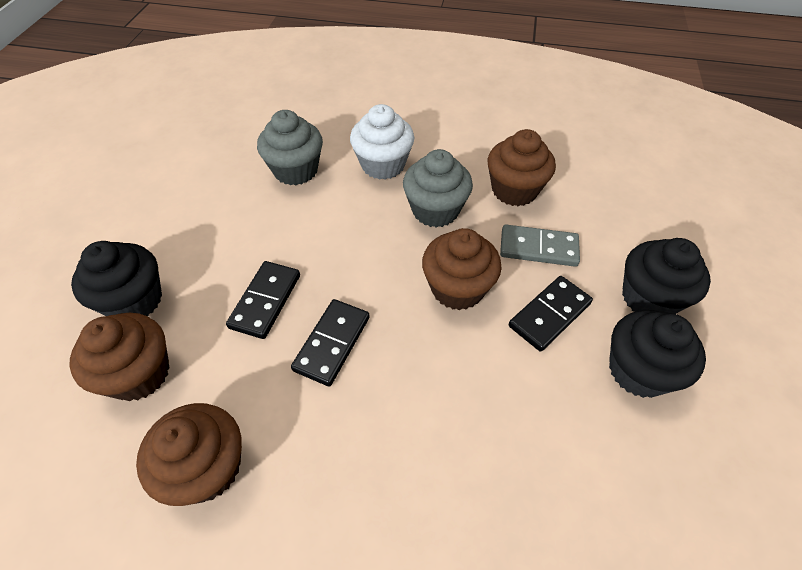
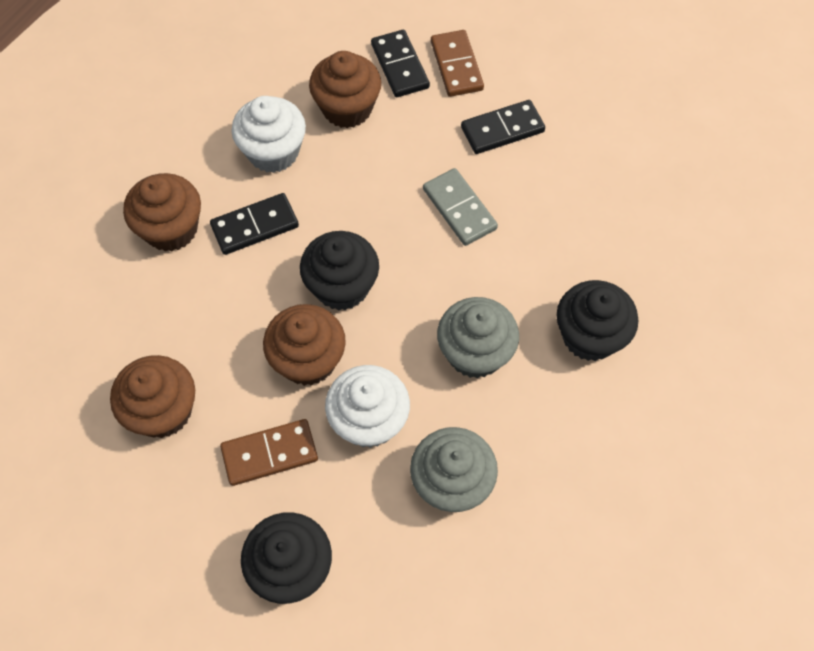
brown domino: none = 0 -> [220,419,318,486] [431,30,484,97] = 2
white cupcake: [350,104,414,180] = 1 -> [232,96,306,173] [325,365,410,448] = 2

